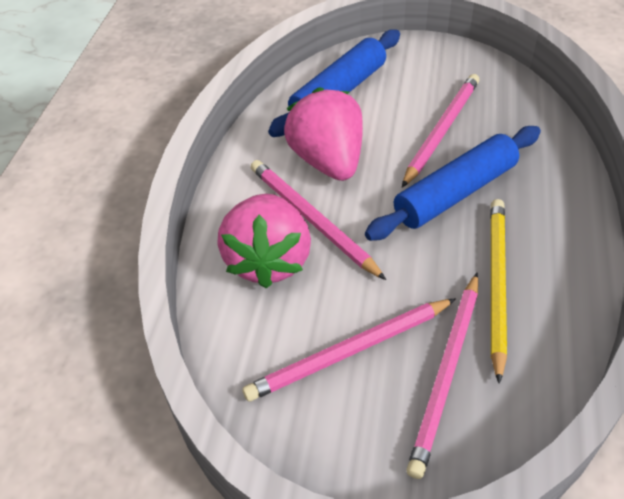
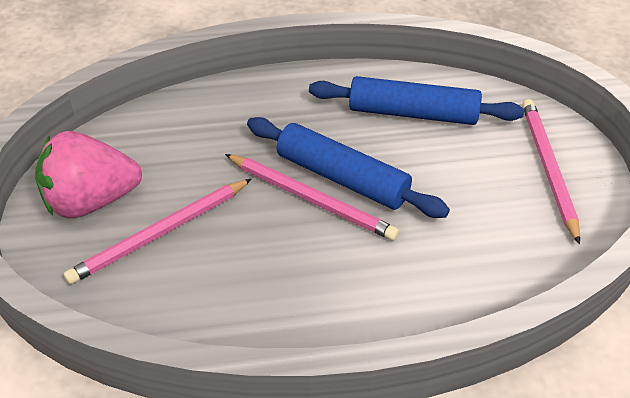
pink pencil: [242,298,456,402] [251,160,386,280] [402,74,479,187] [406,273,478,479] = 4 -> [63,179,252,284] [225,154,399,241] [522,99,580,244] = 3
pink strawberry: [217,194,311,288] [284,87,363,181] = 2 -> [35,131,142,218] = 1
yellow pencil: [490,199,507,384] = 1 -> none = 0

